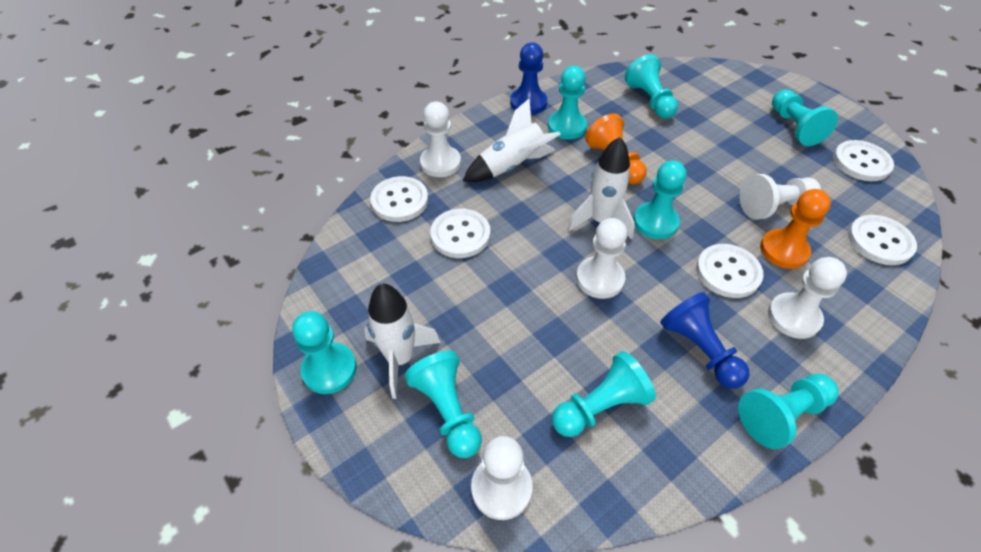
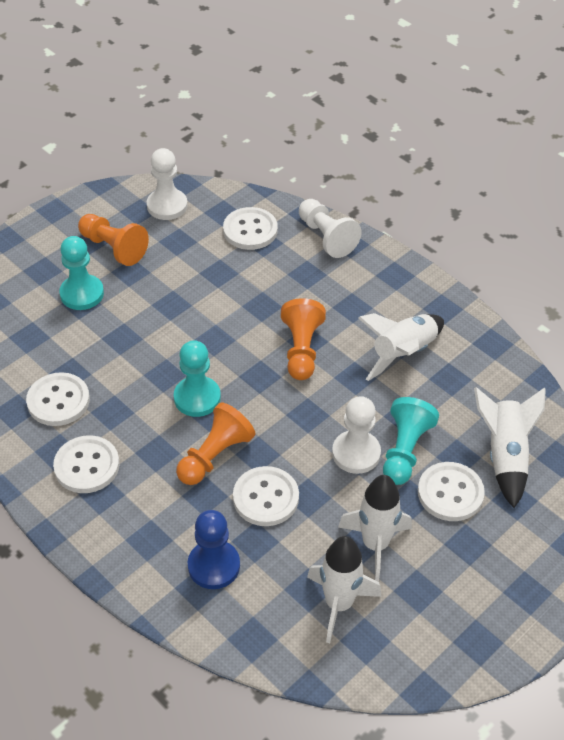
blue pawn: [510,43,547,115] [660,292,749,388] = 2 -> [188,510,240,589] = 1
orange pawn: [585,113,647,184] [760,189,831,269] = 2 -> [78,214,149,266] [176,402,256,485] [281,298,326,380] = 3
turquoise pawn: [292,311,357,394] [404,350,482,458] [548,66,587,140] [552,351,656,437] [625,54,678,119] [633,160,686,239] [738,374,839,449] [772,90,838,146] = 8 -> [59,236,104,310] [174,340,221,417] [383,397,439,485] = 3
white pawn: [420,102,461,177] [471,436,533,520] [576,218,628,299] [740,174,821,220] [768,257,847,339] = 5 -> [147,148,188,220] [299,199,362,258] [332,396,381,474] = 3
white rocket: [364,283,441,399] [463,99,561,182] [568,137,635,239] = 3 -> [307,536,382,643] [338,475,412,582] [358,313,444,381] [474,387,546,508] = 4

